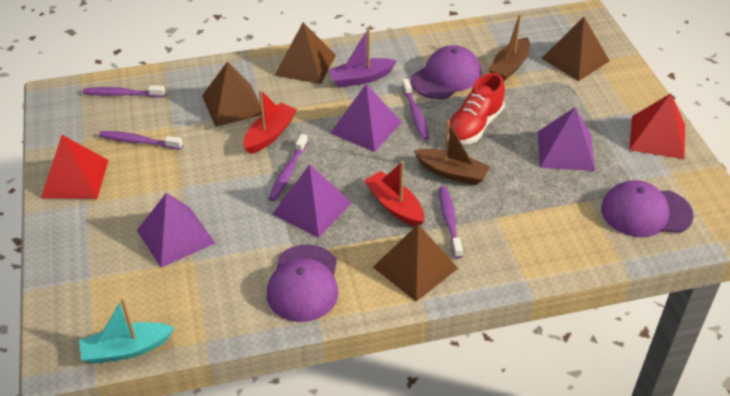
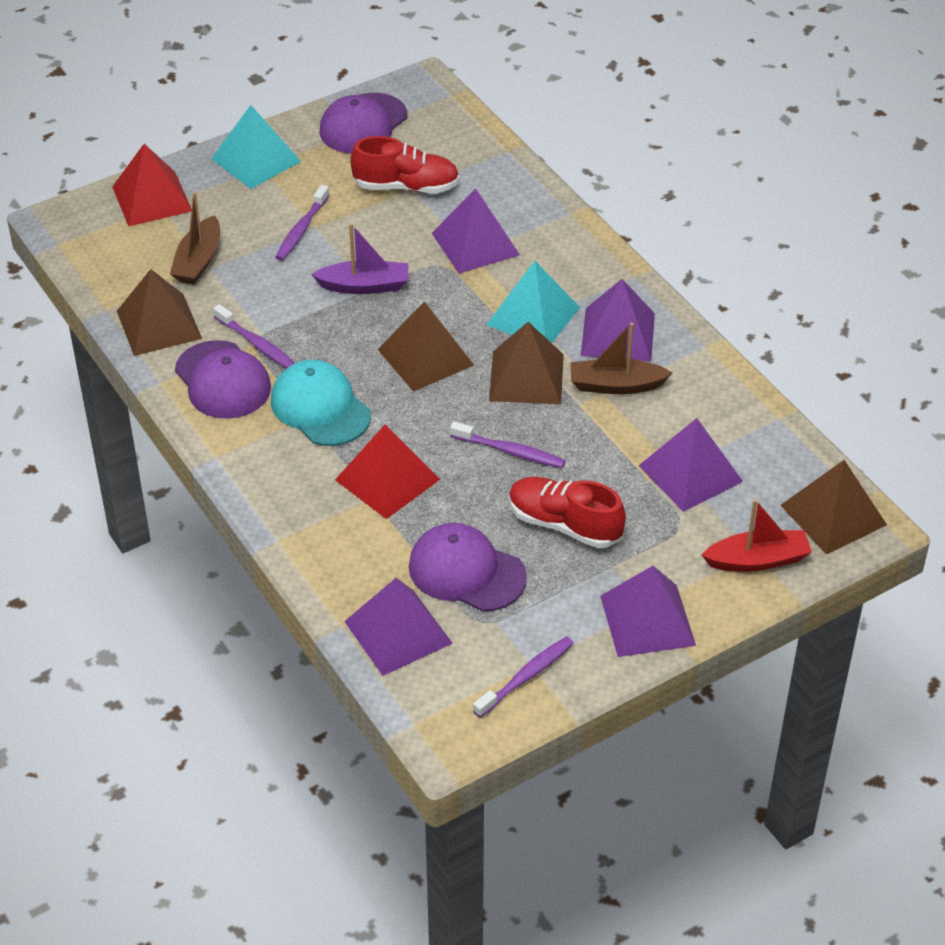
purple pyramid: [137,193,215,268] [273,164,352,238] [330,84,402,152] [538,107,595,171] = 4 -> [344,578,453,676] [432,188,520,274] [581,279,655,361] [600,566,696,657] [639,418,743,512] = 5
purple toothbrush: [83,85,165,97] [99,131,183,150] [268,134,308,201] [402,79,429,140] [439,186,463,258] = 5 -> [213,304,295,369] [275,185,329,261] [450,421,565,468] [473,636,574,718] = 4
red boat: [243,90,297,154] [364,161,424,226] = 2 -> [702,499,812,572] = 1
red shoe: [446,73,505,144] = 1 -> [350,136,459,194] [509,477,626,548] = 2
turquoise boat: [79,298,175,364] = 1 -> none = 0
turquoise cap: none = 0 -> [271,360,371,446] = 1
turquoise pyramid: none = 0 -> [211,105,301,189] [486,261,580,343] = 2

